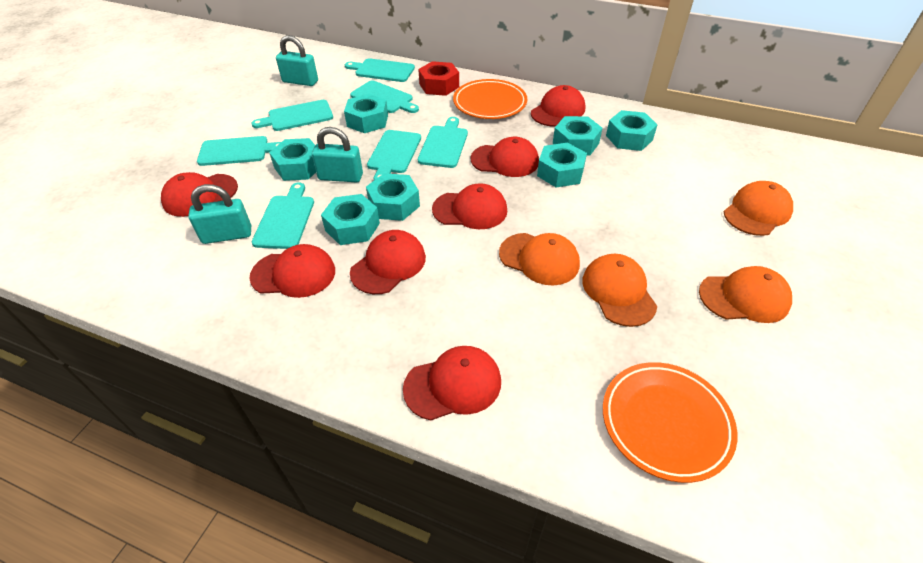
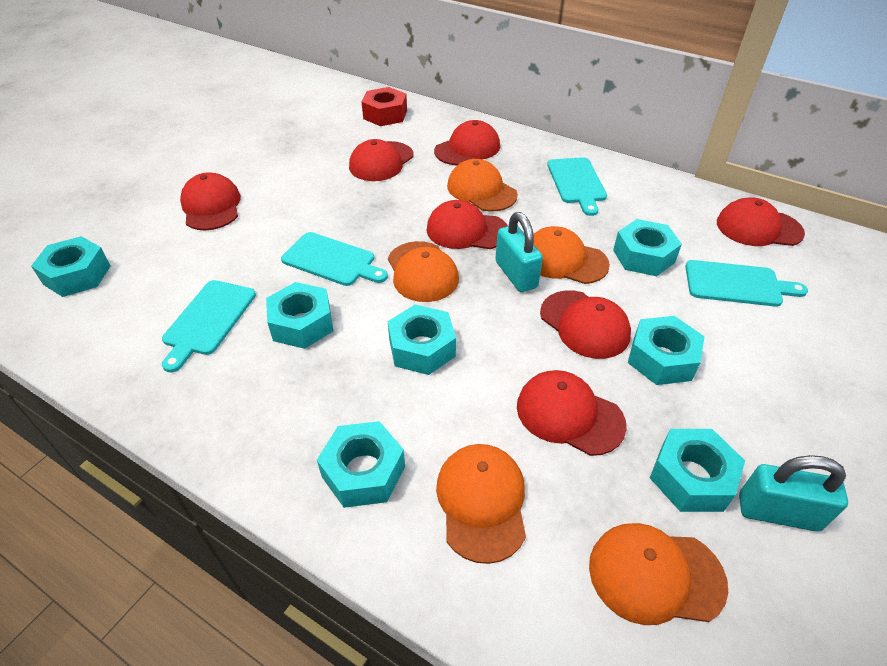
orange cap: [499,233,580,286] [582,254,657,327] [699,266,792,323] [724,181,793,236] = 4 -> [388,241,459,302] [436,444,526,564] [447,159,518,211] [534,226,610,284] [589,523,728,625] = 5
orange plate: [453,79,527,119] [603,362,738,483] = 2 -> none = 0
turquoise cutting board: [197,136,281,166] [251,100,333,131] [252,182,314,249] [345,58,415,82] [350,80,419,113] [367,130,421,180] [418,117,468,168] = 7 -> [162,280,256,372] [281,232,388,286] [547,157,607,216] [685,260,808,307] = 4
turquoise padlock: [188,184,251,244] [276,35,318,86] [312,127,363,182] = 3 -> [495,212,543,292] [739,455,848,532] = 2

